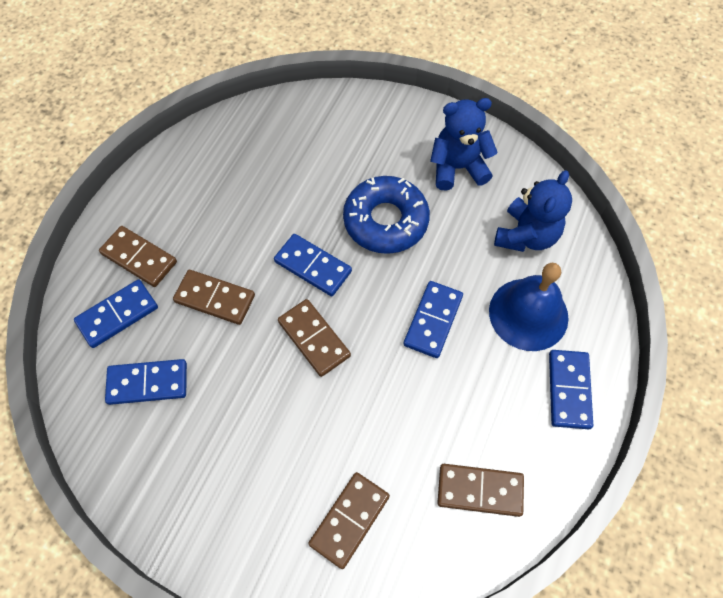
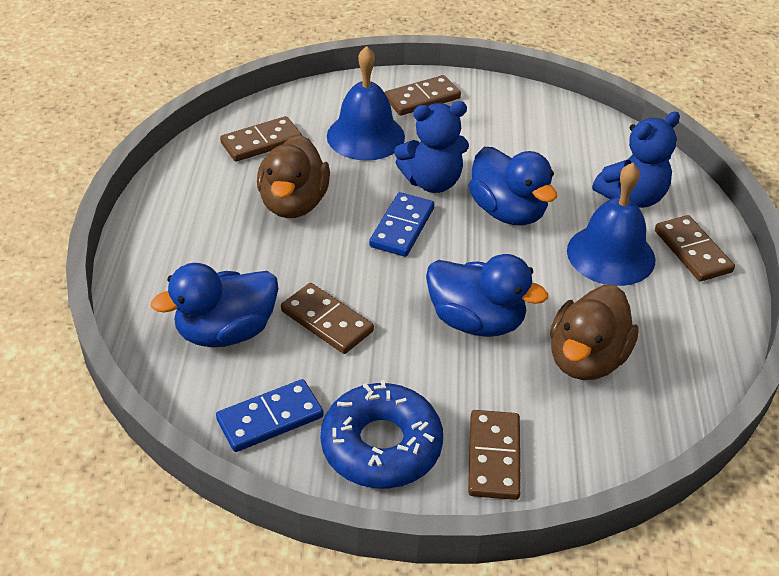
blue bell: [489,263,569,351] = 1 -> [327,46,405,161] [567,163,655,286] = 2
blue domino: [74,279,158,348] [105,359,187,405] [274,234,352,296] [404,281,463,358] [549,350,593,429] = 5 -> [216,379,323,452] [369,192,434,257] = 2
blue duck: none = 0 -> [151,263,279,347] [426,254,548,337] [469,147,557,226] = 3
brown duck: none = 0 -> [257,135,330,218] [550,285,639,380] = 2

